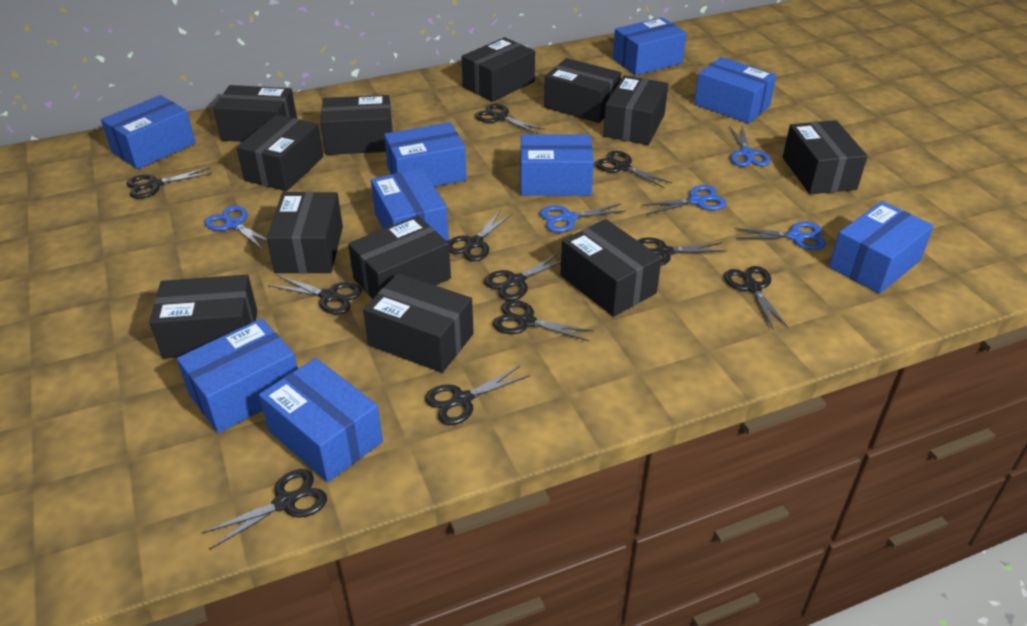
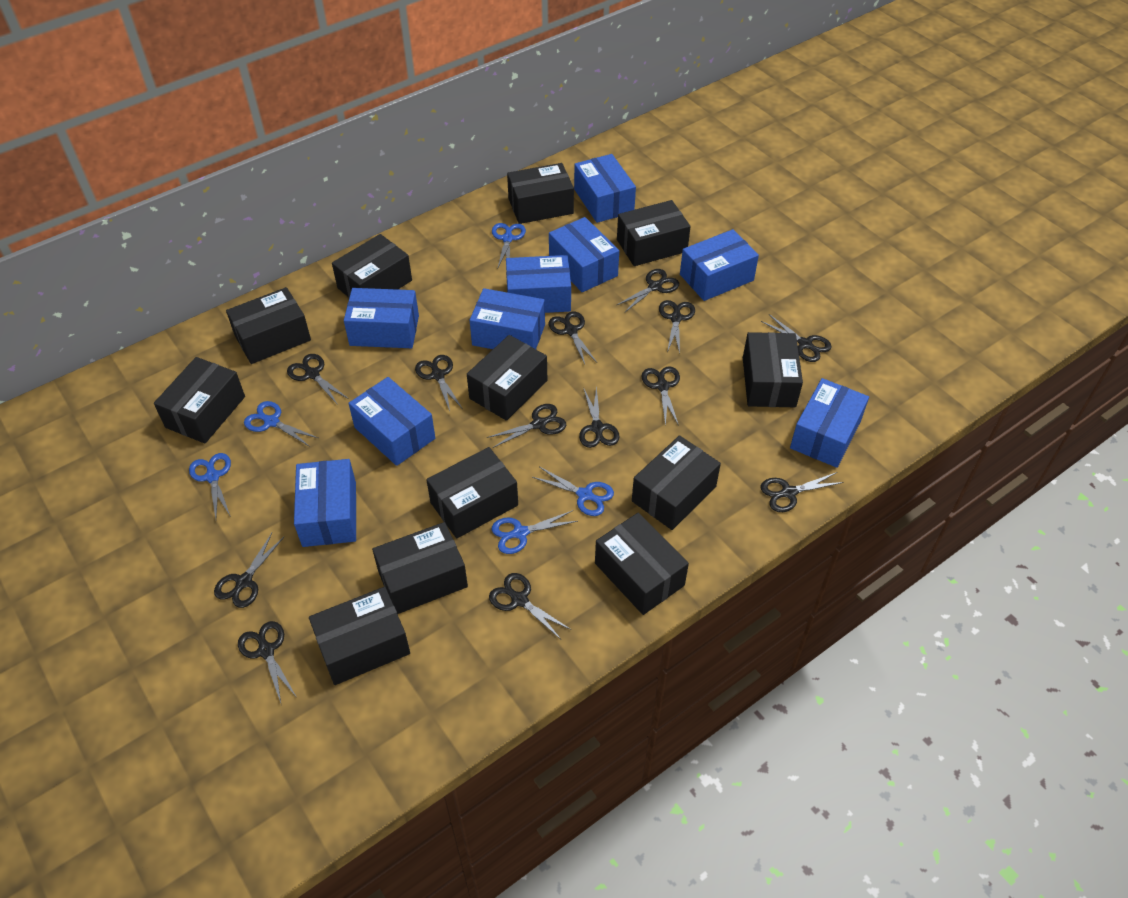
black scissors: [126,167,212,199] [202,469,327,549] [268,275,362,314] [425,366,530,425] [448,211,513,261] [475,104,545,134] [484,252,561,301] [493,300,594,341] [595,151,672,188] [637,237,727,266] [724,266,789,329] = 11 -> [214,533,284,608] [238,621,297,703] [287,354,349,405] [415,355,463,411] [487,404,566,448] [489,573,572,639] [549,311,597,364] [579,386,620,448] [617,269,679,312] [642,366,680,427] [659,300,695,354] [761,314,832,362] [761,472,844,512] = 13

